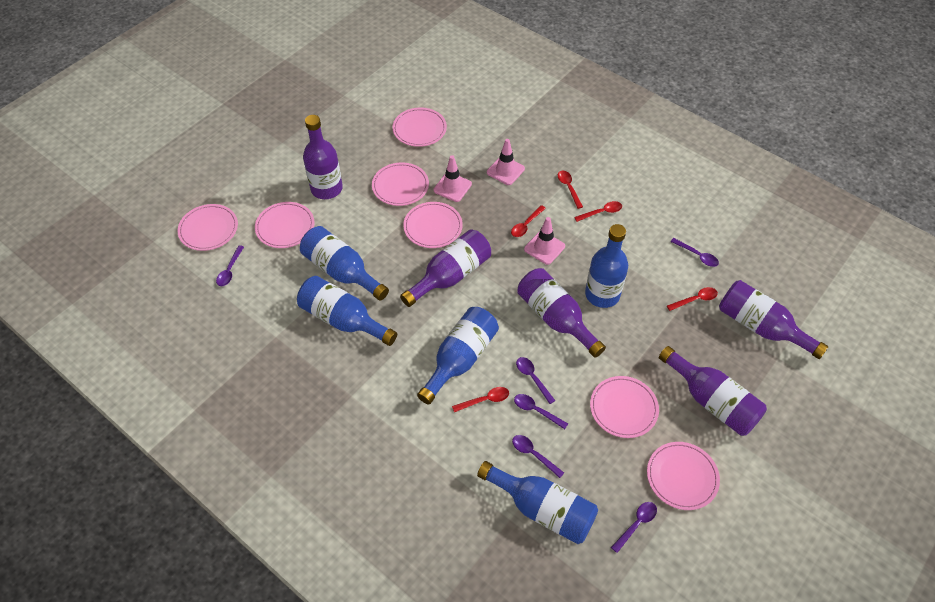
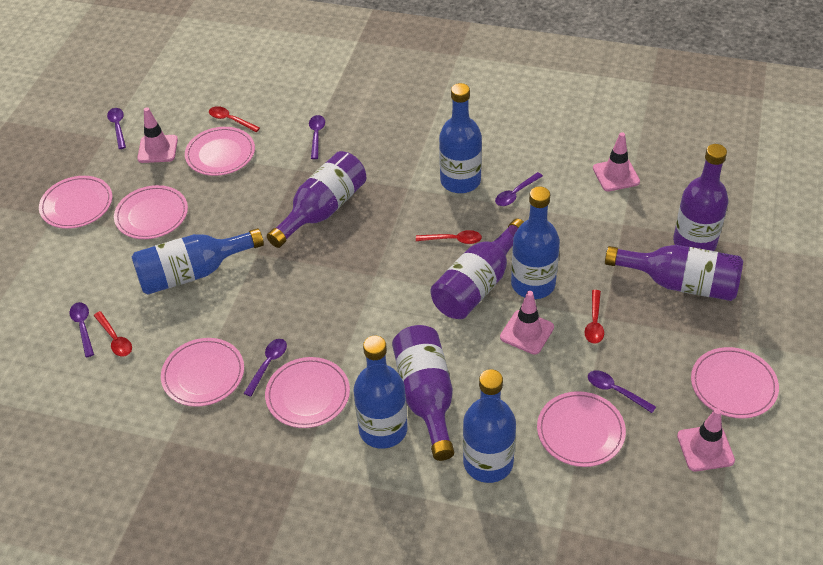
pink traffic cone: [434,155,472,202] [487,139,525,185] [524,217,565,265] = 3 -> [137,107,178,163] [500,291,554,355] [593,132,640,191] [677,408,735,472] = 4
red spoon: [452,387,509,412] [511,205,546,237] [558,171,583,209] [574,201,622,222] [667,287,718,311] = 5 -> [94,311,132,357] [209,106,260,132] [416,230,482,244] [584,290,604,344] = 4

